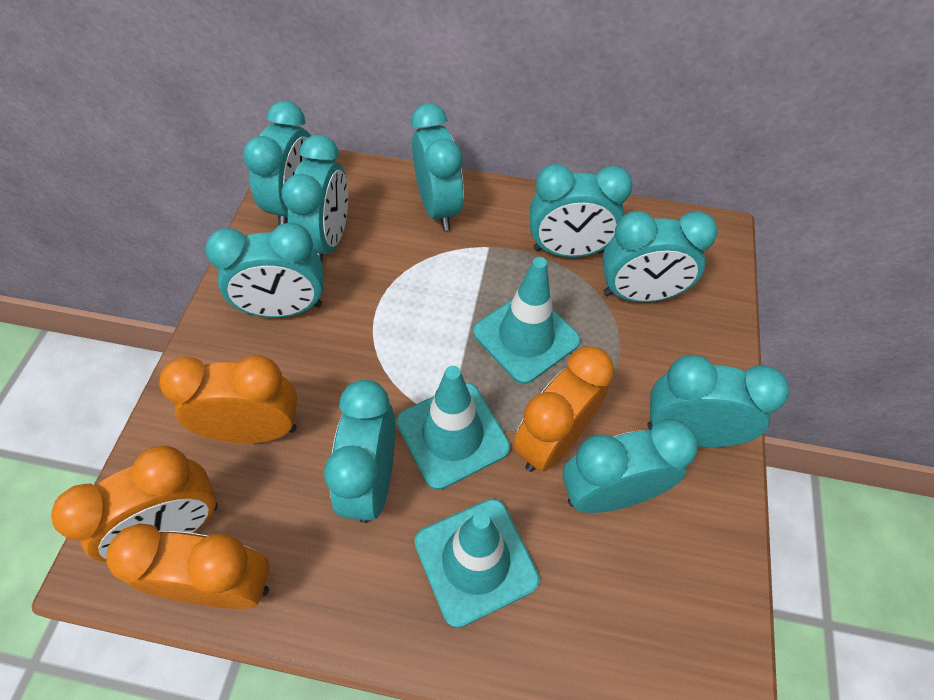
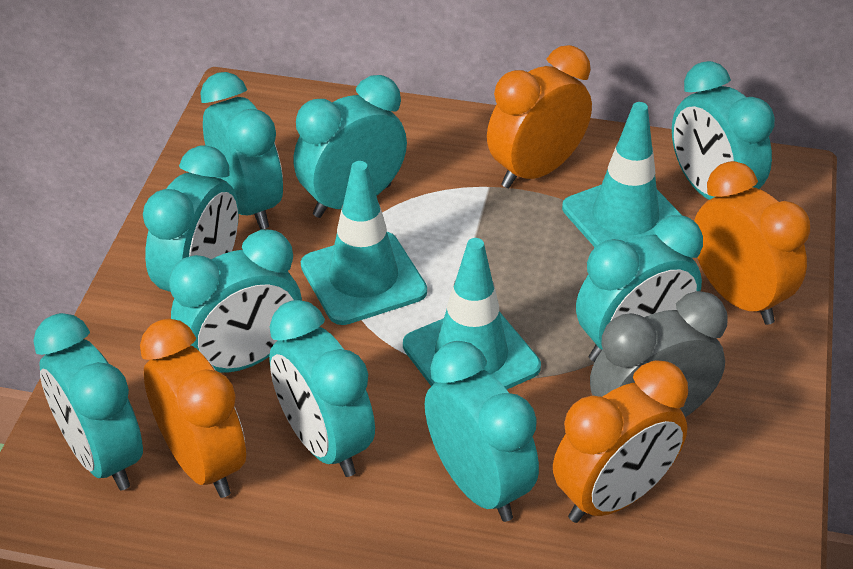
grey clock: none = 0 -> [590,291,728,417] = 1

